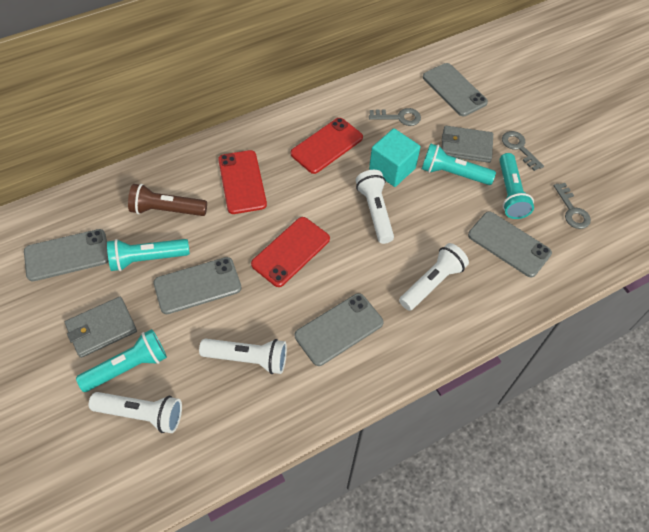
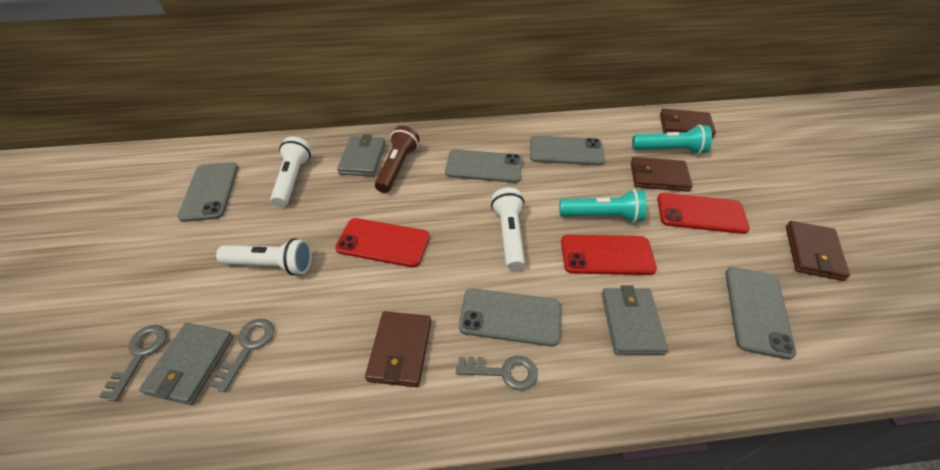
brown wallet: none = 0 -> [365,311,431,387] [631,157,693,192] [660,109,716,138] [786,221,850,281] = 4
grey wallet: [65,297,137,358] [441,126,493,163] = 2 -> [139,323,233,405] [337,134,385,177] [602,285,668,355] = 3
turquoise cube: [369,128,421,187] = 1 -> none = 0
turquoise flashlight: [76,329,167,392] [107,239,190,271] [422,143,496,185] [499,153,534,219] = 4 -> [559,189,647,223] [632,125,712,155] = 2
white flashlight: [89,392,182,433] [199,339,287,374] [356,170,394,244] [399,243,469,311] = 4 -> [216,238,312,275] [270,136,311,207] [491,187,525,270] = 3

